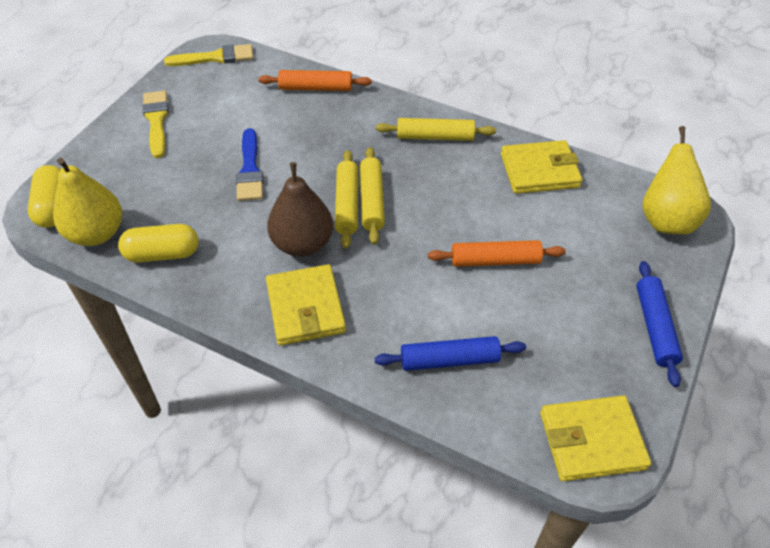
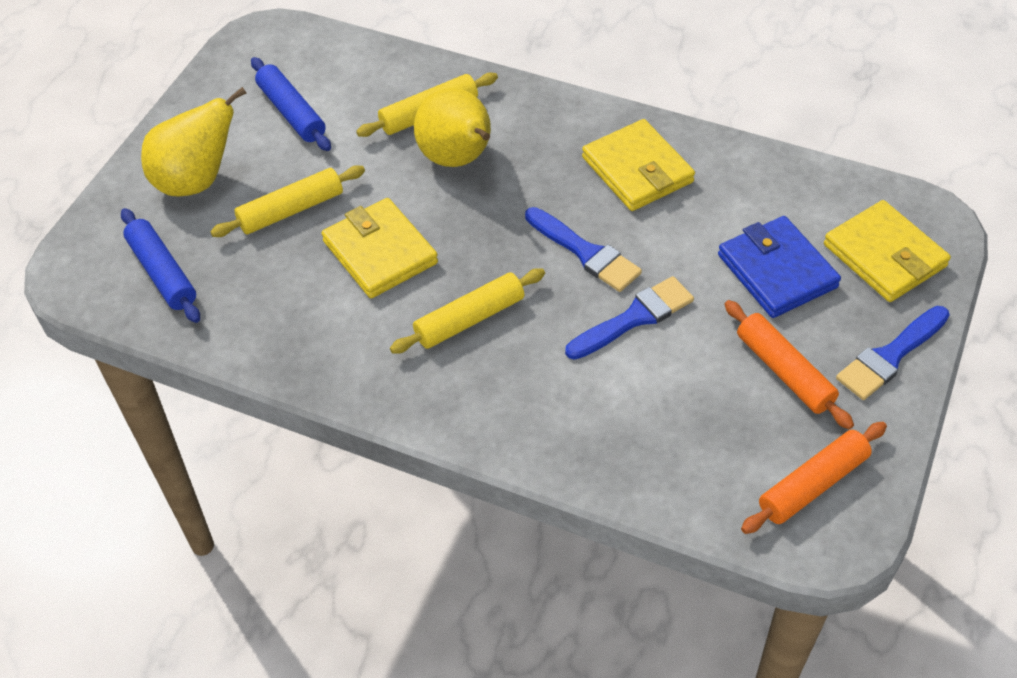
blue brush: [236,128,263,201] = 1 -> [525,207,642,292] [565,276,694,360] [836,306,950,400] = 3
blue wallet: none = 0 -> [718,216,841,318] = 1
brown pear: [267,162,333,257] = 1 -> none = 0
yellow brush: [143,91,169,158] [164,44,253,66] = 2 -> none = 0
yellow capsule: [28,165,61,228] [118,224,199,263] = 2 -> none = 0

